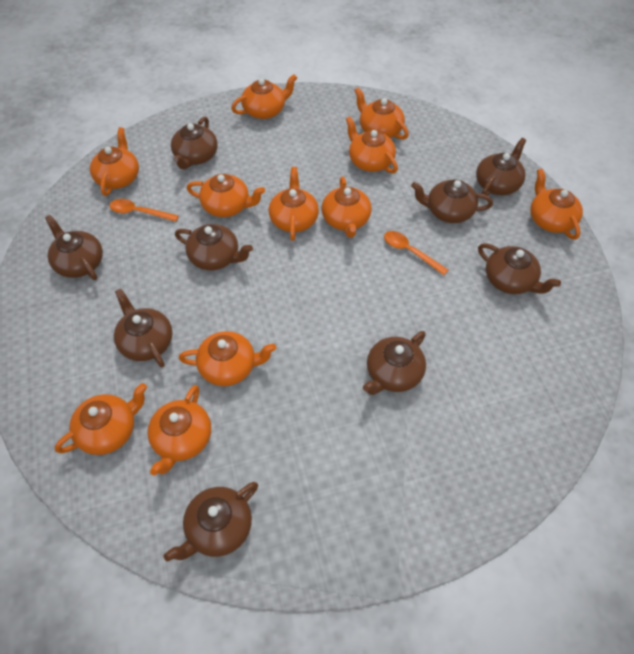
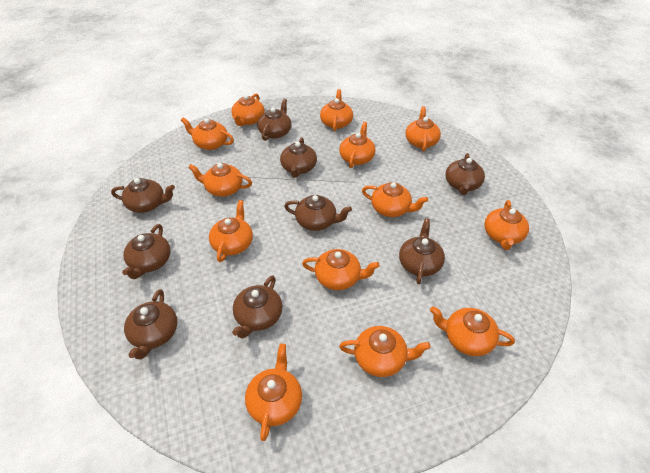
orange spoon: [109,199,179,222] [384,231,448,275] = 2 -> none = 0
orange teapot: [55,383,147,455] [90,127,139,196] [147,385,211,476] [179,331,276,386] [186,174,265,217] [231,74,297,119] [269,167,319,241] [322,176,372,238] [346,116,398,173] [354,87,409,140] [530,168,583,240] = 11 -> [181,118,234,150] [188,163,252,197] [209,200,253,262] [231,94,265,126] [245,344,302,441] [302,249,380,290] [320,89,353,131] [339,122,376,168] [339,326,431,377] [362,182,428,217] [405,106,441,152] [430,306,515,356] [484,200,529,250] = 13

